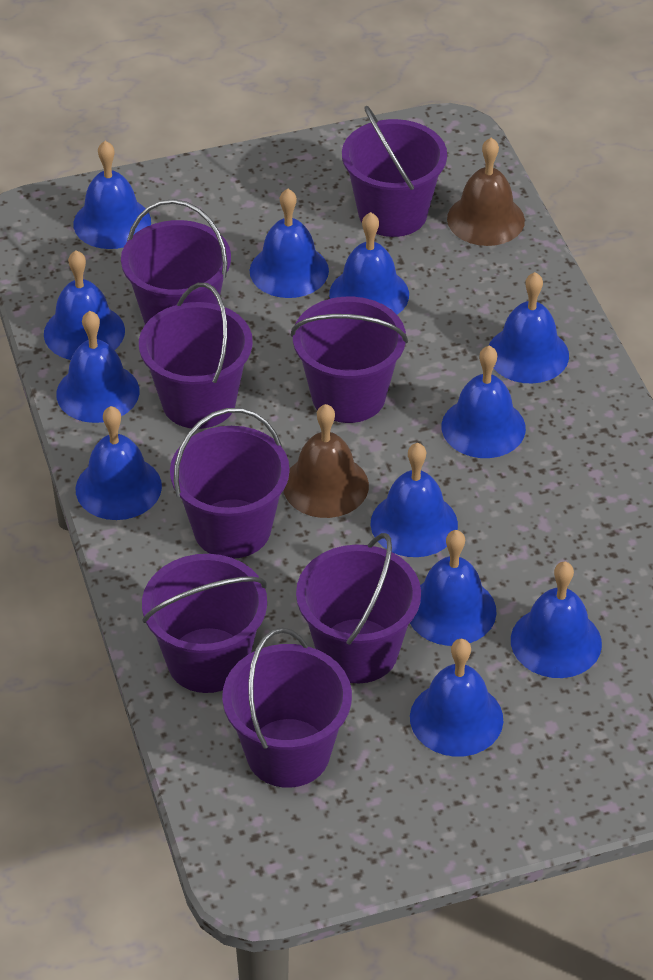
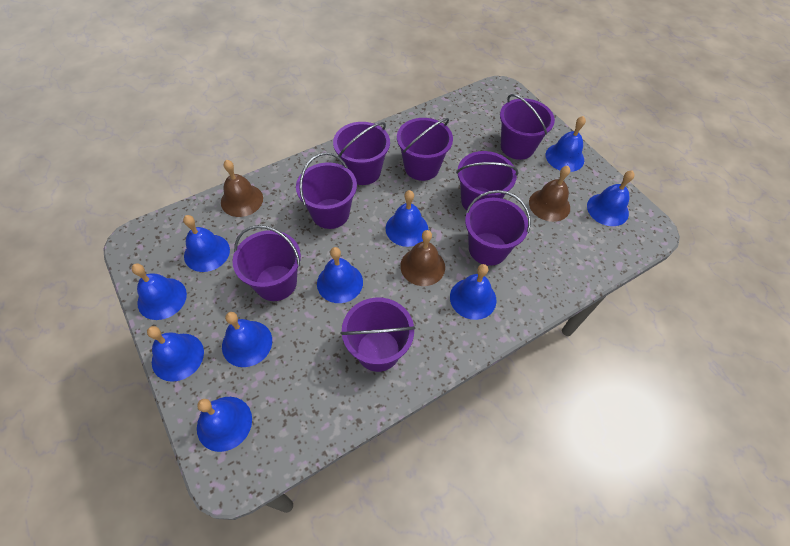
blue bell: [44,250,125,360] [56,311,140,423] [73,141,151,249] [76,406,162,520] [250,189,329,298] [329,212,409,315] [371,443,458,557] [410,530,496,646] [410,639,503,757] [441,346,526,458] [489,272,569,384] [511,562,602,678] = 12 -> [132,264,187,320] [147,326,204,382] [183,215,230,272] [197,397,252,452] [222,312,272,367] [317,247,363,303] [386,190,428,247] [450,264,496,320] [546,116,586,172] [587,170,635,226] = 10
brown bell: [283,404,369,518] [447,138,525,246] = 2 -> [221,160,263,217] [400,230,445,286] [529,166,570,222] = 3

